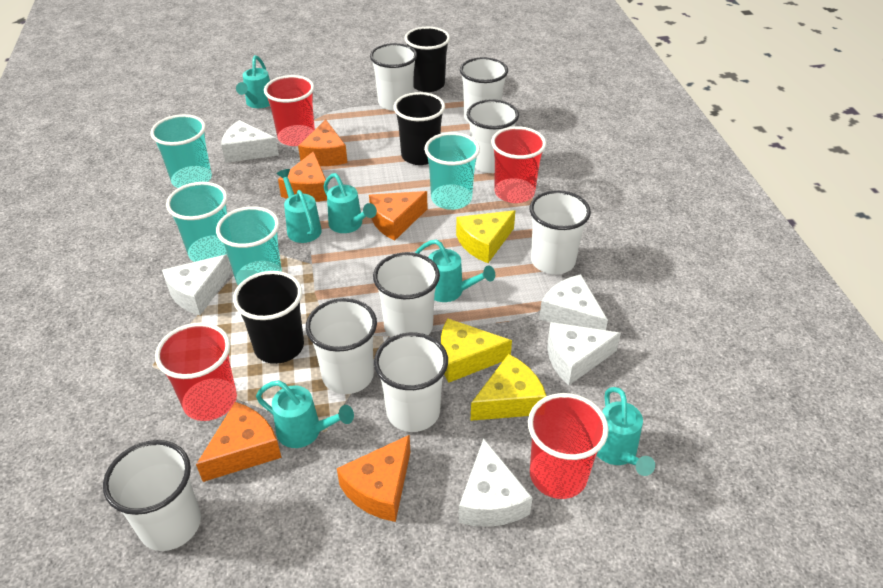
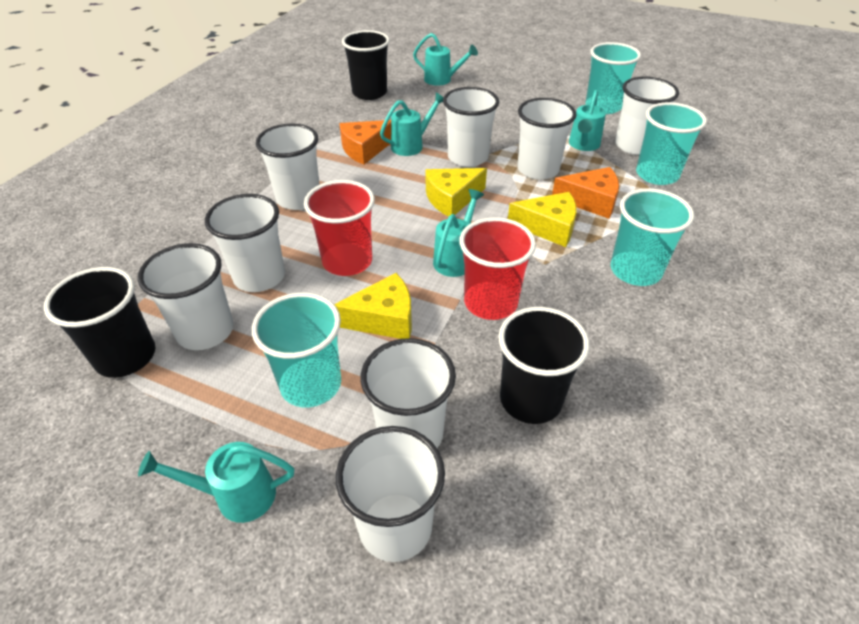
orange cheese: [196,402,282,482] [278,151,328,202] [298,119,347,166] [337,435,410,522] [369,191,427,241] = 5 -> [339,120,391,165] [552,167,619,219] = 2
red cup: [155,323,237,421] [264,75,315,146] [491,126,546,203] [528,393,609,499] = 4 -> [304,180,375,276] [459,217,536,320] = 2
turquoise watering can: [236,55,270,108] [256,380,354,448] [277,169,322,243] [323,173,377,233] [415,240,495,302] [596,387,655,476] = 6 -> [138,442,294,523] [380,92,443,156] [413,33,478,86] [433,189,484,277] [569,90,606,151] = 5
white cheese: [162,254,232,315] [221,120,279,163] [459,438,533,527] [539,274,608,330] [548,322,621,386] = 5 -> none = 0

